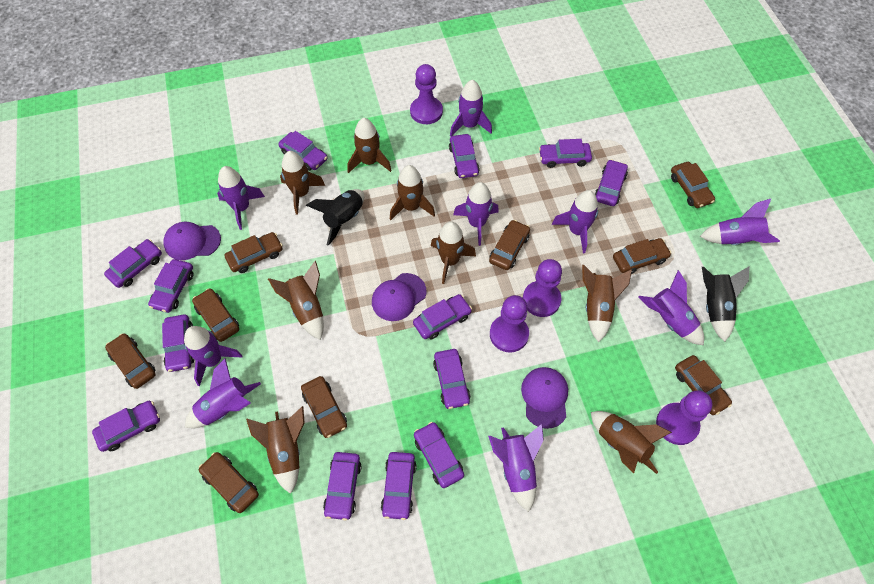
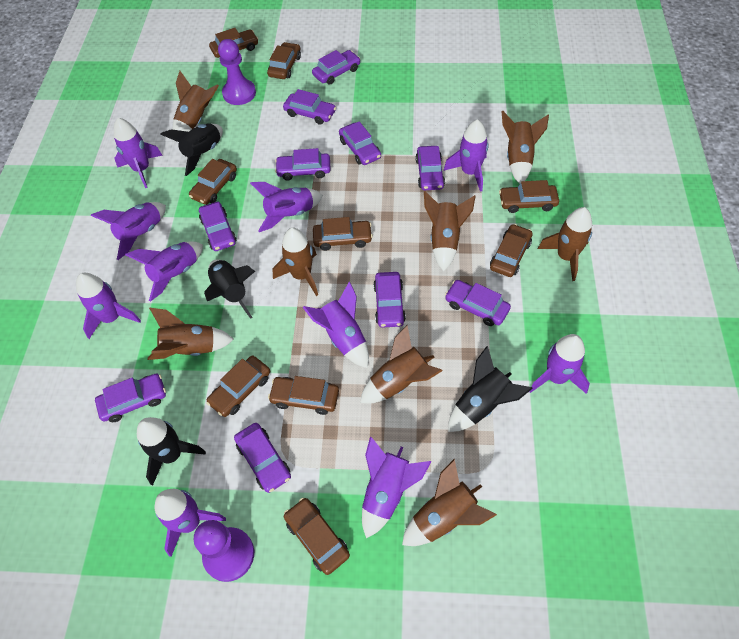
black rocket: [306,189,364,246] [702,266,750,342] = 2 -> [137,417,206,486] [160,123,223,176] [204,259,255,319] [448,346,533,432] = 4
purple cap: [163,222,221,260] [372,273,427,321] [521,367,568,429] = 3 -> none = 0
purple car: [92,401,160,452] [104,239,162,288] [148,259,194,313] [162,315,194,372] [278,131,328,171] [323,452,362,520] [381,452,417,520] [413,294,472,340] [414,422,464,488] [433,349,470,409] [449,134,480,178] [539,139,592,168] [595,159,628,206] = 13 -> [95,373,166,422] [199,202,237,251] [234,423,291,493] [275,148,331,181] [283,89,336,125] [312,50,360,85] [339,121,381,165] [373,272,406,328] [415,146,445,190] [445,280,511,326] = 10
purple pawn: [410,64,443,124] [490,295,529,352] [523,259,562,317] [656,390,712,445] = 4 -> [194,520,254,582] [218,39,256,105] = 2
purple rocket: [184,326,242,386] [185,358,261,428] [217,166,265,230] [450,80,492,137] [453,182,499,246] [488,424,544,512] [552,190,598,254] [639,270,704,345] [700,198,780,245] = 9 -> [76,273,141,339] [91,202,166,260] [114,118,163,188] [125,241,203,302] [154,489,226,557] [250,182,323,232] [303,281,369,368] [362,436,431,538] [444,119,489,192] [529,334,590,394] = 10

